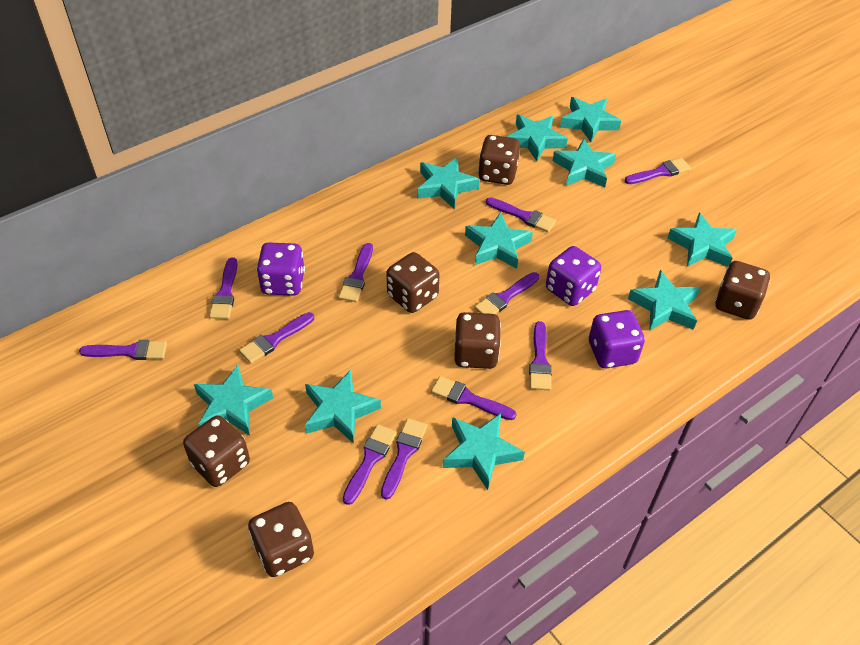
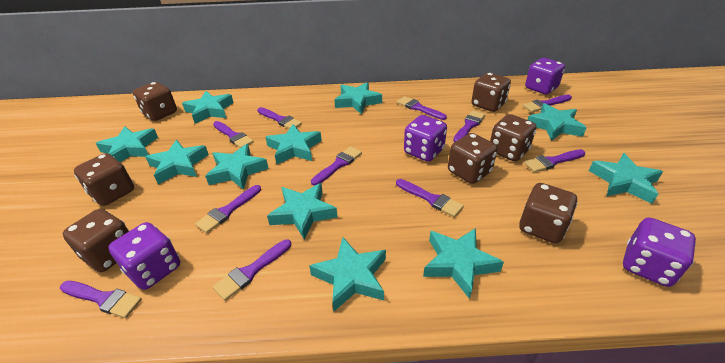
brown dice: [183,415,250,487] [248,502,314,577] [386,252,440,313] [454,312,501,369] [478,135,520,185] [715,261,770,320] = 6 -> [63,209,129,272] [74,153,134,206] [133,82,177,121] [448,133,498,184] [472,73,511,112] [490,114,537,162] [519,183,578,243] = 7
purple dice: [256,242,305,296] [546,246,601,306] [589,310,645,368] = 3 -> [108,222,180,290] [404,115,447,162] [525,58,565,95] [623,218,696,287] = 4
turquoise star: [194,365,273,436] [305,370,381,444] [417,157,480,209] [443,413,525,490] [465,212,533,269] [507,115,568,161] [553,139,616,188] [560,97,621,142] [628,270,700,330] [668,212,737,267] = 10 -> [96,126,158,162] [146,140,209,185] [182,91,234,124] [205,144,269,190] [265,124,322,164] [267,183,338,240] [309,237,386,311] [334,82,382,115] [423,228,504,299] [528,103,587,141] [589,153,663,204] = 11

